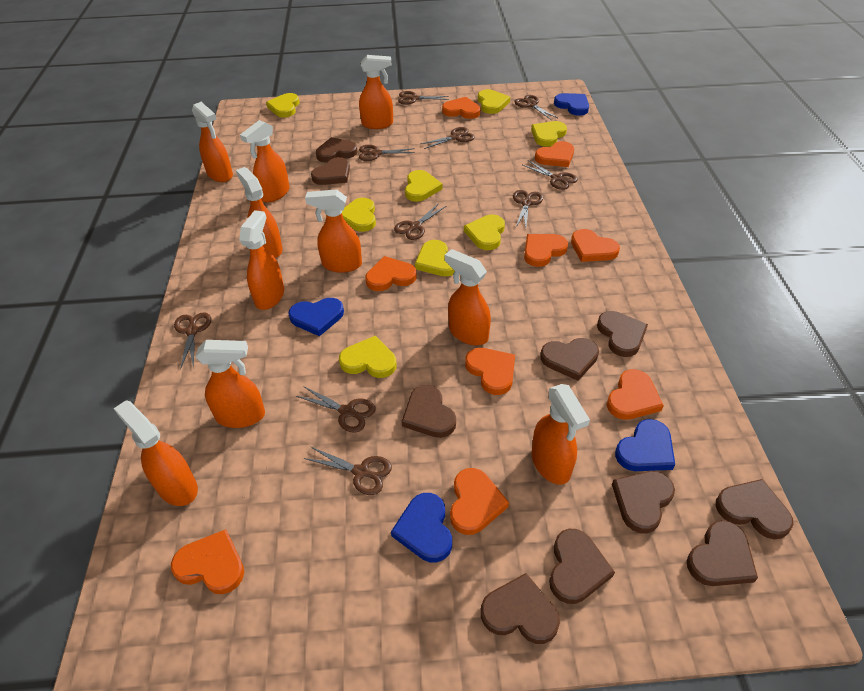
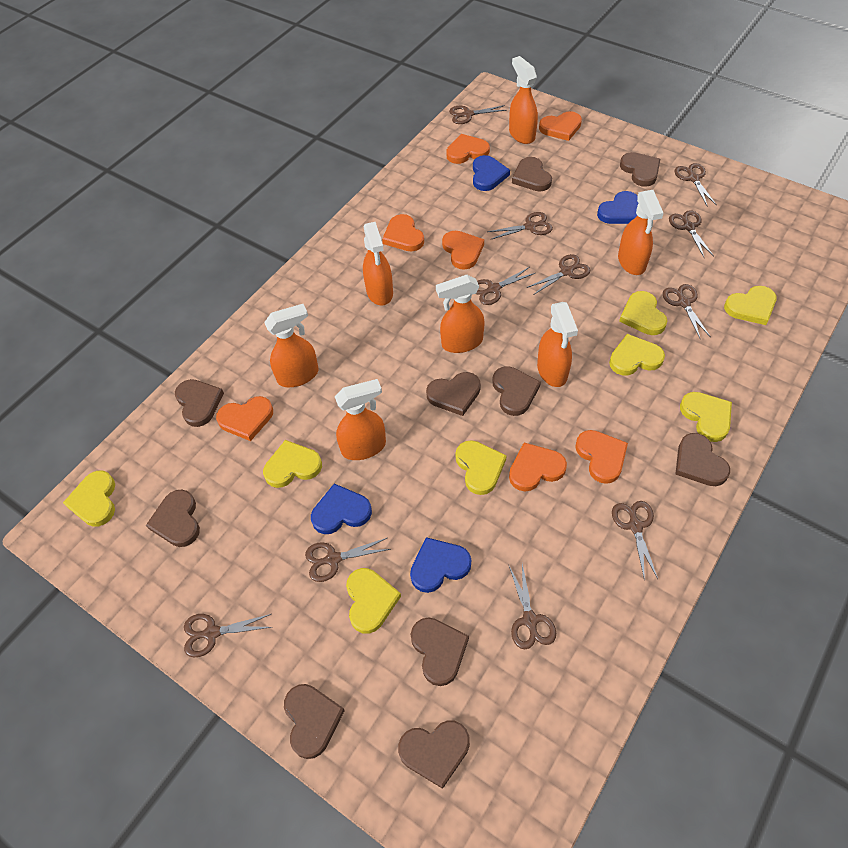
brown scissors: [174,312,211,369] [296,386,376,433] [304,447,392,495] [359,145,415,161] [394,203,447,240] [398,91,449,105] [420,127,475,149] [513,190,543,227] [514,95,558,120] [523,160,578,190] = 10 -> [184,614,271,658] [305,538,390,582] [449,105,507,124] [476,267,535,305] [487,212,553,240] [509,564,556,649] [527,254,590,294] [612,501,658,581] [663,284,711,338] [669,210,714,257] [675,163,717,206] = 11
orange heart: [171,529,244,594] [365,256,417,291] [442,97,480,119] [450,468,509,535] [465,348,515,395] [524,234,568,267] [535,141,574,167] [571,229,620,262] [607,369,664,420] = 9 -> [216,396,273,441] [382,214,424,251] [442,231,484,270] [446,134,490,164] [509,443,567,491] [539,111,582,141] [575,430,628,484] = 7
orange spray bottle: [114,400,198,506] [192,102,233,182] [196,340,265,428] [236,167,283,258] [239,210,284,310] [240,120,289,203] [305,189,362,273] [359,55,393,129] [445,249,491,345] [531,384,590,485] = 10 -> [264,304,319,387] [335,379,386,460] [363,222,393,306] [436,275,485,353] [509,56,538,144] [537,302,578,387] [618,190,663,275] = 7

